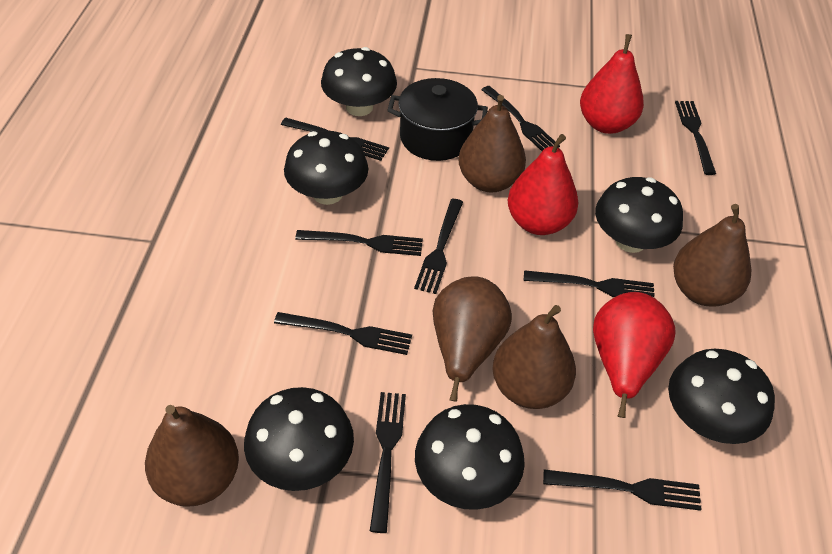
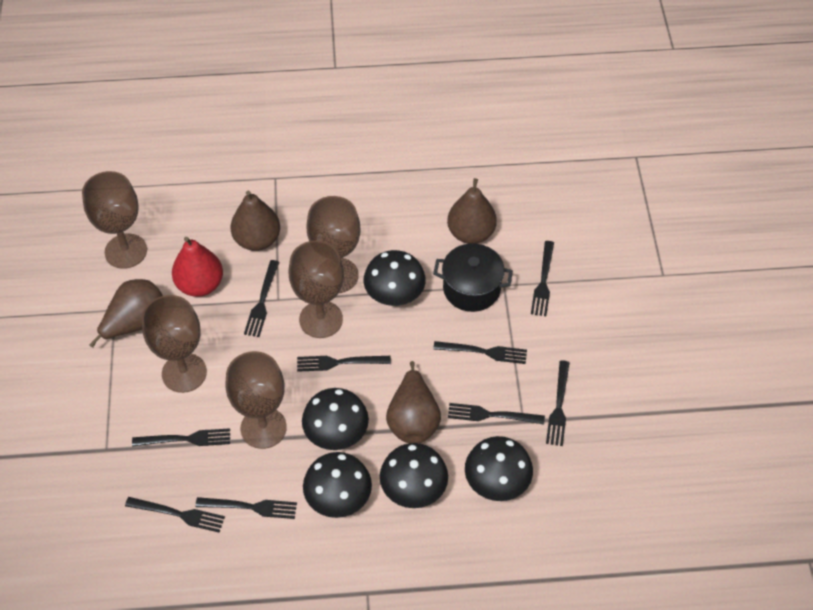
black mushroom: [244,387,354,491] [284,131,368,205] [321,47,397,116] [415,404,525,510] [595,177,683,253] [668,349,775,444] = 6 -> [302,388,369,450] [303,452,372,518] [364,250,426,306] [380,443,448,508] [465,436,533,501] = 5
brown goblet: none = 0 -> [82,171,147,269] [142,295,207,393] [225,351,287,449] [289,241,344,338] [307,196,361,293] = 5
brown pear: [145,405,239,507] [433,276,512,402] [458,95,526,193] [492,305,576,409] [673,204,751,307] = 5 -> [89,279,163,348] [231,190,280,251] [386,361,441,443] [447,178,497,244] = 4
red pear: [508,134,578,235] [580,34,644,134] [593,292,676,418] = 3 -> [172,237,223,297] = 1

